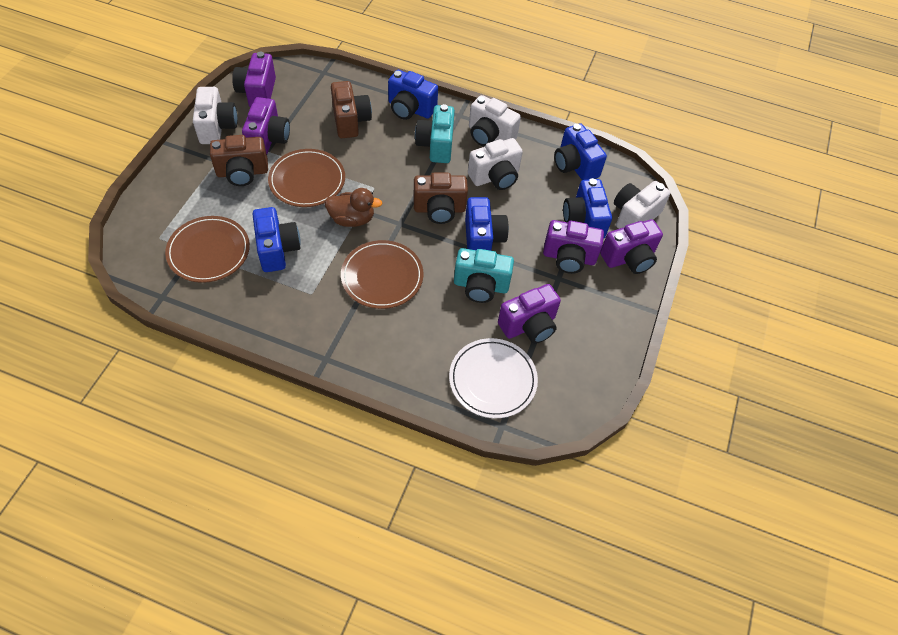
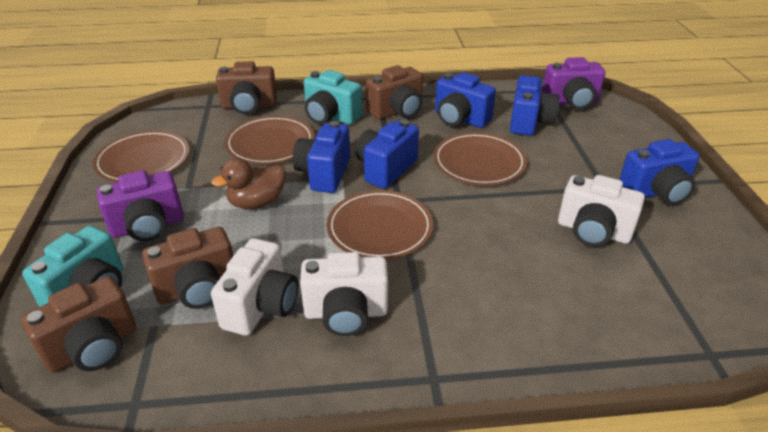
brown camera: [210,135,268,186] [331,81,372,138] [413,173,468,224] = 3 -> [21,276,136,373] [142,227,233,309] [216,61,277,114] [366,65,423,120] = 4
brown plate: [165,216,250,283] [268,149,345,207] [341,240,423,309] = 3 -> [93,130,190,182] [225,116,315,165] [326,190,433,260] [433,132,527,186] = 4
purple camera: [232,52,276,108] [242,97,290,154] [498,284,561,344] [543,220,604,274] [600,219,663,274] = 5 -> [97,170,184,241] [542,57,605,110] = 2
white camera: [193,87,237,144] [468,138,523,190] [469,95,521,147] [614,181,671,229] = 4 -> [211,238,298,336] [300,252,388,336] [558,175,645,247] = 3
white plate: [449,338,538,418] = 1 -> none = 0

